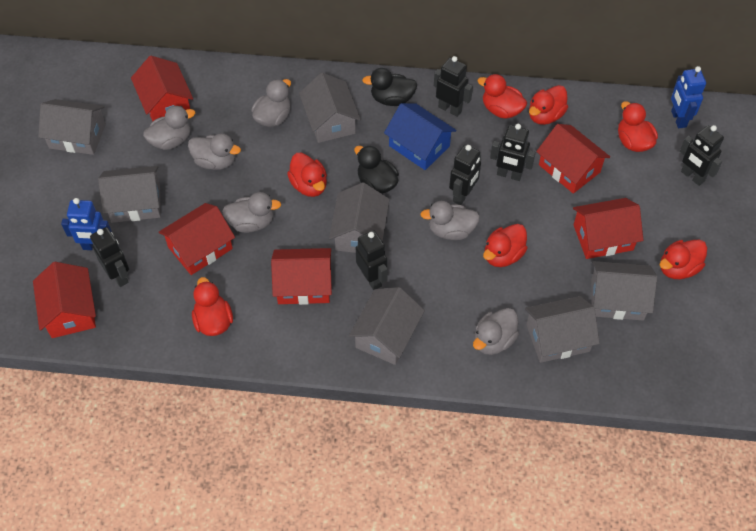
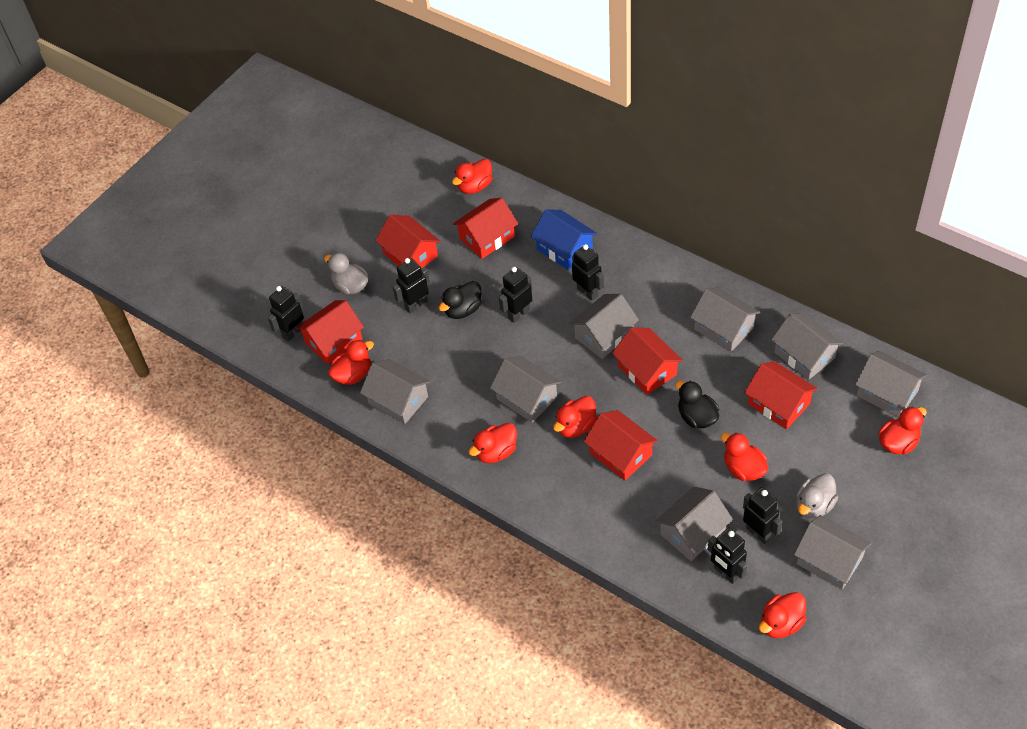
blue robot: [61,198,112,250] [671,66,706,128] = 2 -> none = 0
grey duck: [143,106,195,150] [188,133,241,170] [222,192,281,233] [252,79,291,127] [420,201,480,240] [473,308,519,355] = 6 -> [324,253,368,294] [796,473,838,519] = 2
grey house: [38,99,106,155] [98,166,161,223] [299,73,361,143] [329,182,390,253] [349,287,425,365] [525,296,600,363] [591,261,657,321] = 7 -> [360,359,431,424] [490,356,561,423] [569,294,639,359] [655,487,733,561] [690,288,760,352] [771,313,844,380] [794,515,872,590] [855,351,927,418] = 8

